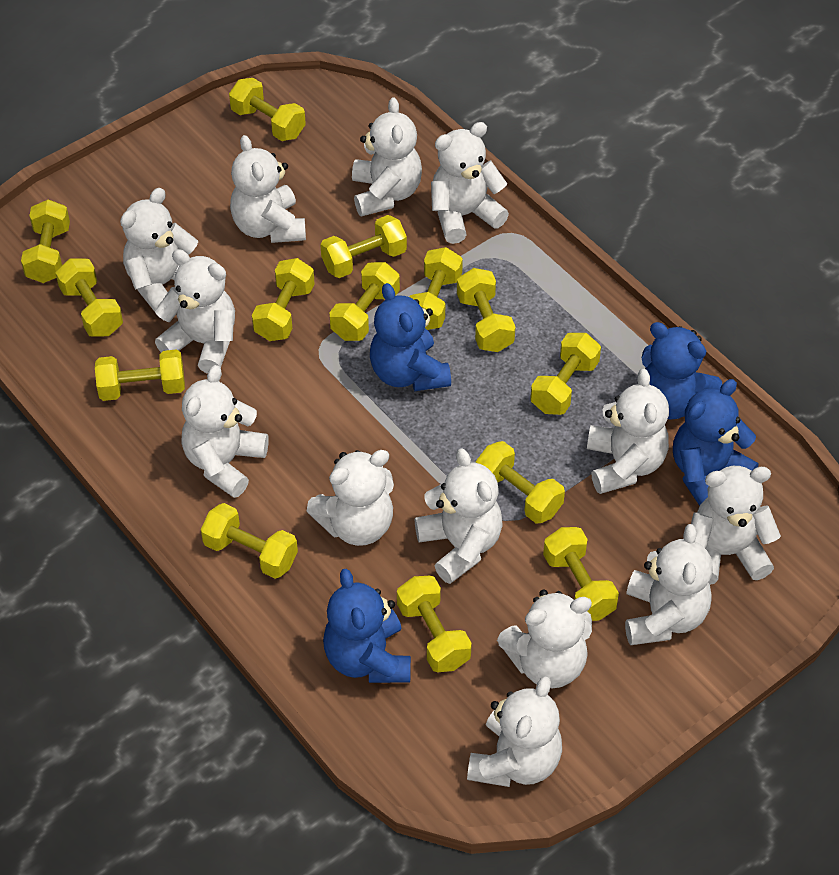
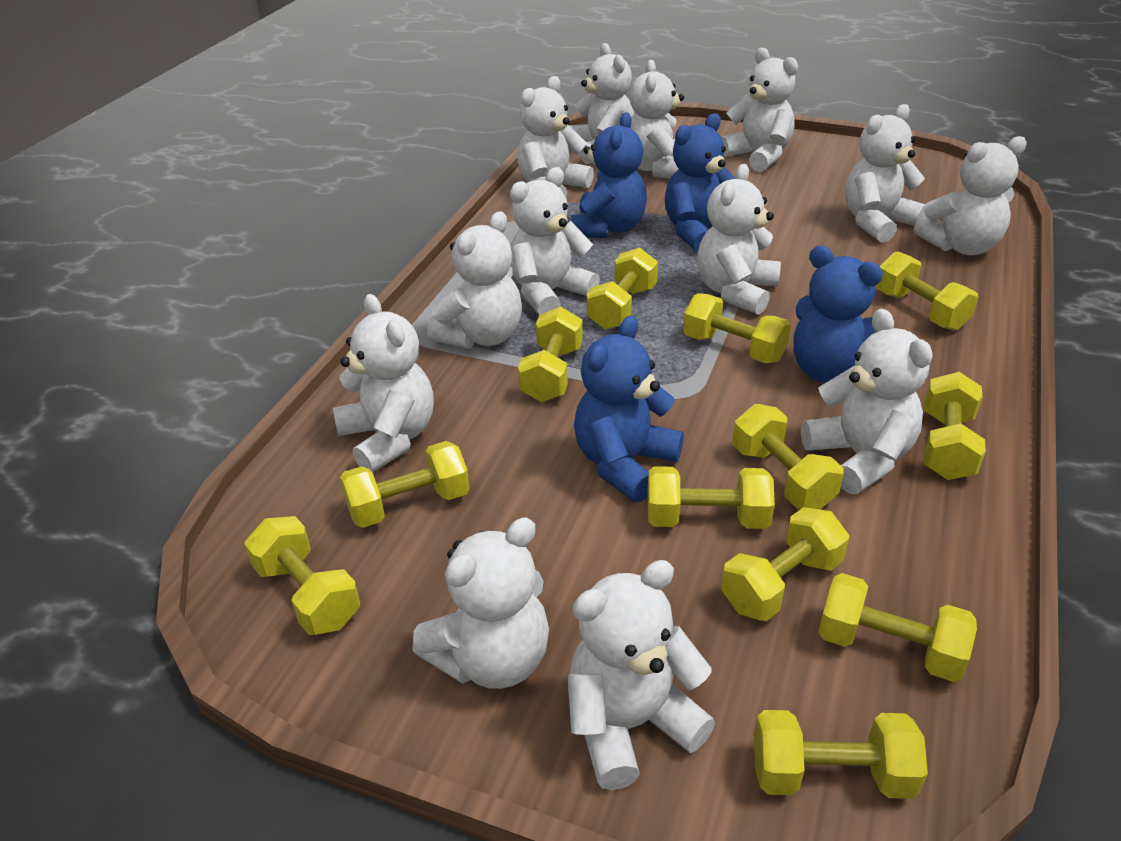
yellow dumbbell: [21,199,70,283] [56,258,123,337] [95,349,185,401] [201,503,298,579] [229,78,306,141] [252,258,315,341] [320,215,407,278] [329,262,400,341] [397,576,472,672] [409,247,463,330] [457,268,515,352] [476,441,565,524] [530,333,601,415] [543,527,619,621] = 14 -> [244,516,360,635] [340,441,470,528] [518,306,583,402] [587,247,658,330] [648,466,775,529] [683,293,791,364] [721,507,849,621] [733,404,844,509] [754,710,928,799] [818,573,977,682] [876,251,978,331] [924,372,986,480] = 12

